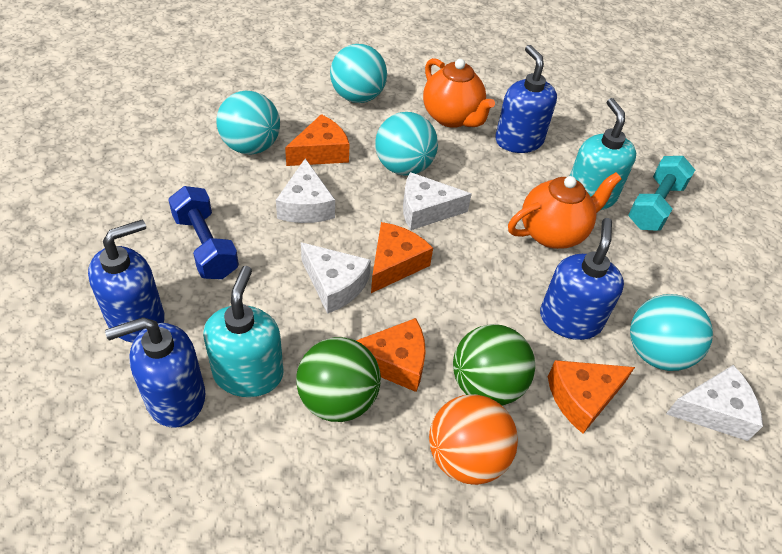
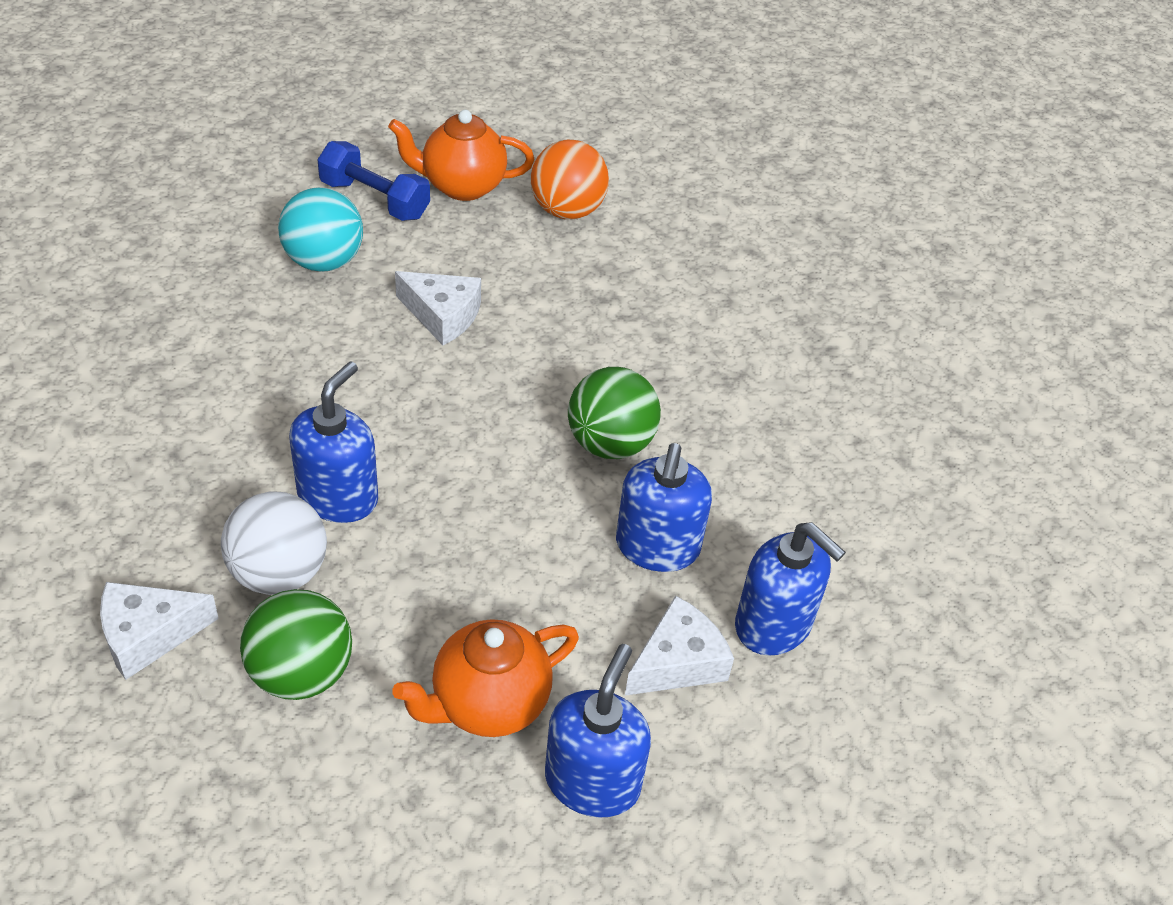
orange cheese: [285,114,349,166] [356,318,426,392] [371,222,433,293] [548,360,635,434] = 4 -> none = 0
turquoise ball: [216,91,280,154] [330,44,387,103] [375,112,438,175] [630,294,713,371] = 4 -> [278,187,363,272] = 1
turquoise dumbbell: [628,156,695,231] = 1 -> none = 0
turquoise soap dispenser: [203,266,284,397] [570,98,636,210] = 2 -> none = 0
white ball: none = 0 -> [221,491,327,595] = 1
white cheese: [276,159,335,223] [301,242,371,314] [403,172,472,230] [666,365,763,441] = 4 -> [100,582,219,680] [395,271,481,345] [625,595,734,696] = 3

